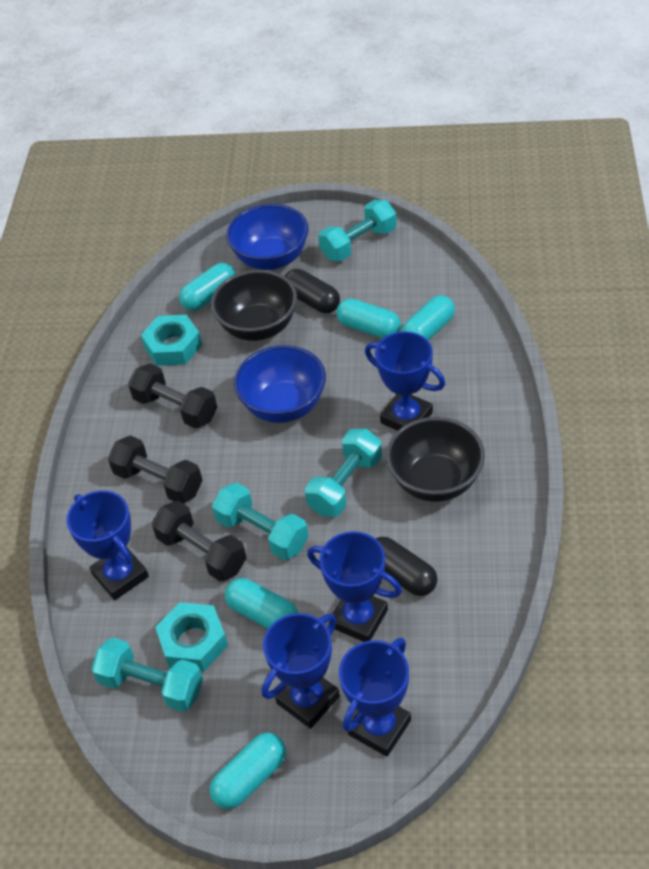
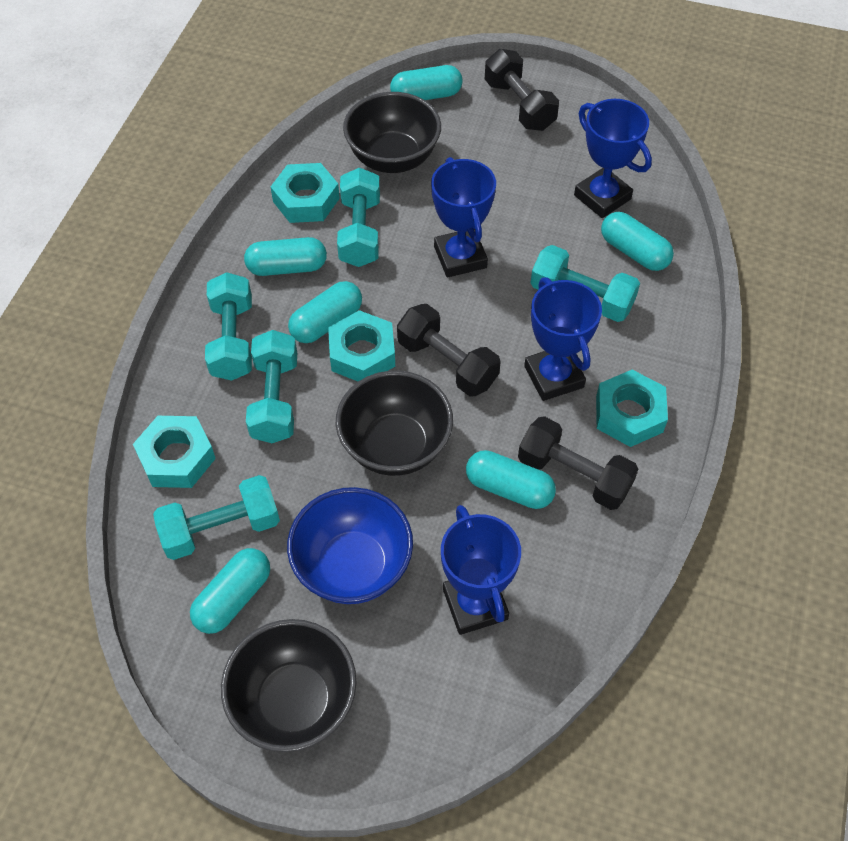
black bowl: [211,270,297,341] [386,417,485,502] = 2 -> [221,619,356,752] [336,371,453,476] [343,92,441,173] = 3
black capsule: [285,269,340,313] [376,537,438,596] = 2 -> none = 0
blue bowl: [226,204,309,270] [234,345,326,423] = 2 -> [287,487,413,604] = 1
blue trophy: [66,490,149,600] [262,613,340,729] [307,531,402,642] [339,638,411,757] [365,331,445,431] = 5 -> [431,157,496,278] [441,505,521,635] [524,277,602,401] [574,99,652,218] = 4
turquoise capsule: [179,263,235,311] [210,733,286,809] [225,578,298,629] [336,298,401,338] [401,295,455,341] = 5 -> [190,548,270,634] [244,237,327,276] [288,281,362,343] [390,65,463,100] [466,450,556,509] [601,212,674,271] = 6
turquoise dumbbell: [92,637,203,712] [212,483,309,560] [305,429,382,517] [318,200,397,261] = 4 -> [153,475,280,560] [205,272,252,381] [246,330,297,443] [337,167,380,267] [531,245,640,322] = 5
turquoise nut: [141,315,202,366] [155,602,228,671] = 2 -> [133,416,216,488] [271,163,340,223] [328,310,395,381] [596,370,668,447] = 4

